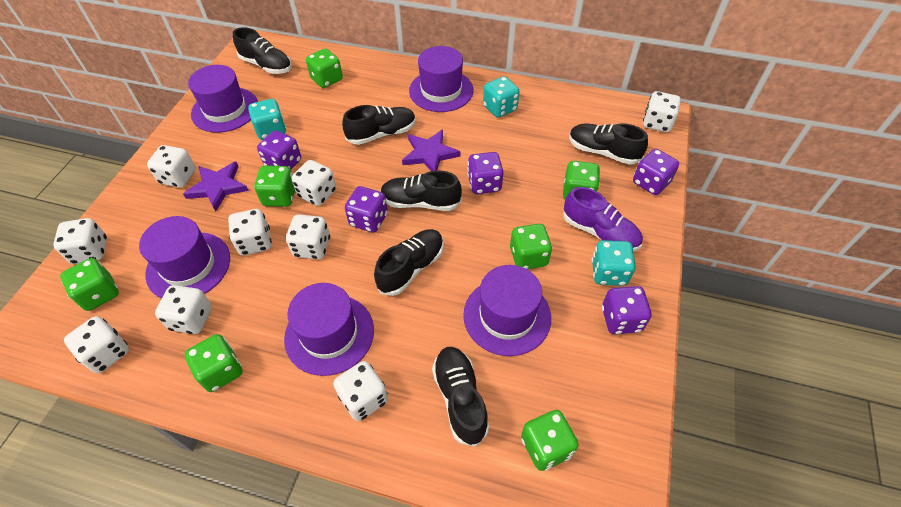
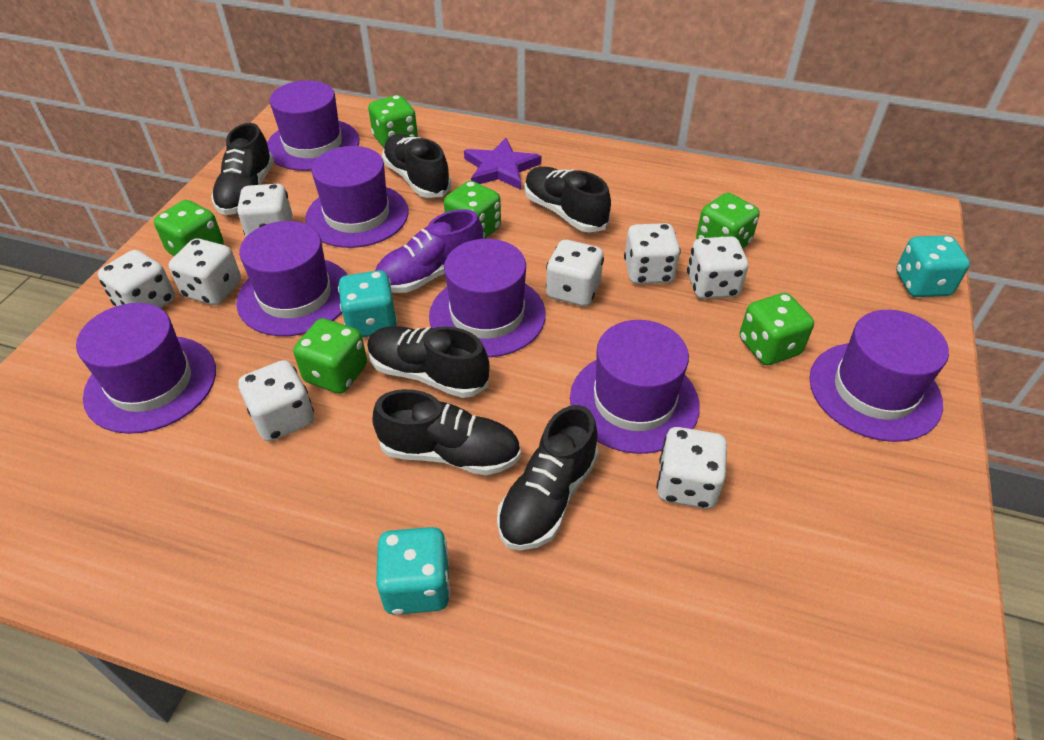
green dice: [60,258,119,311] [185,334,243,392] [254,166,295,207] [306,48,343,88] [510,224,552,269] [521,410,579,471] [563,161,600,200] = 7 -> [154,200,224,256] [293,318,367,394] [368,95,418,148] [444,181,501,239] [696,193,760,249] [740,293,814,365] = 6
purple dice: [257,130,301,169] [345,186,388,233] [467,152,504,194] [602,286,652,334] [633,149,679,195] = 5 -> none = 0
purple hat: [139,216,230,298] [188,65,258,133] [284,283,374,376] [409,46,474,112] [463,265,551,356] = 5 -> [76,303,216,434] [236,221,348,336] [267,80,359,171] [305,146,408,248] [429,239,546,357] [570,320,700,454] [809,310,949,442] = 7
purple star: [183,162,249,211] [402,130,461,171] = 2 -> [464,138,541,190] = 1
white dice: [53,218,107,264] [64,316,129,373] [147,145,196,188] [155,285,212,334] [228,209,272,255] [286,215,330,259] [292,160,336,206] [333,361,388,421] [643,91,681,132] = 9 -> [98,250,175,308] [169,238,241,305] [237,184,293,237] [238,360,314,441] [546,240,604,306] [624,223,681,284] [656,427,727,509] [687,236,748,299] = 8

